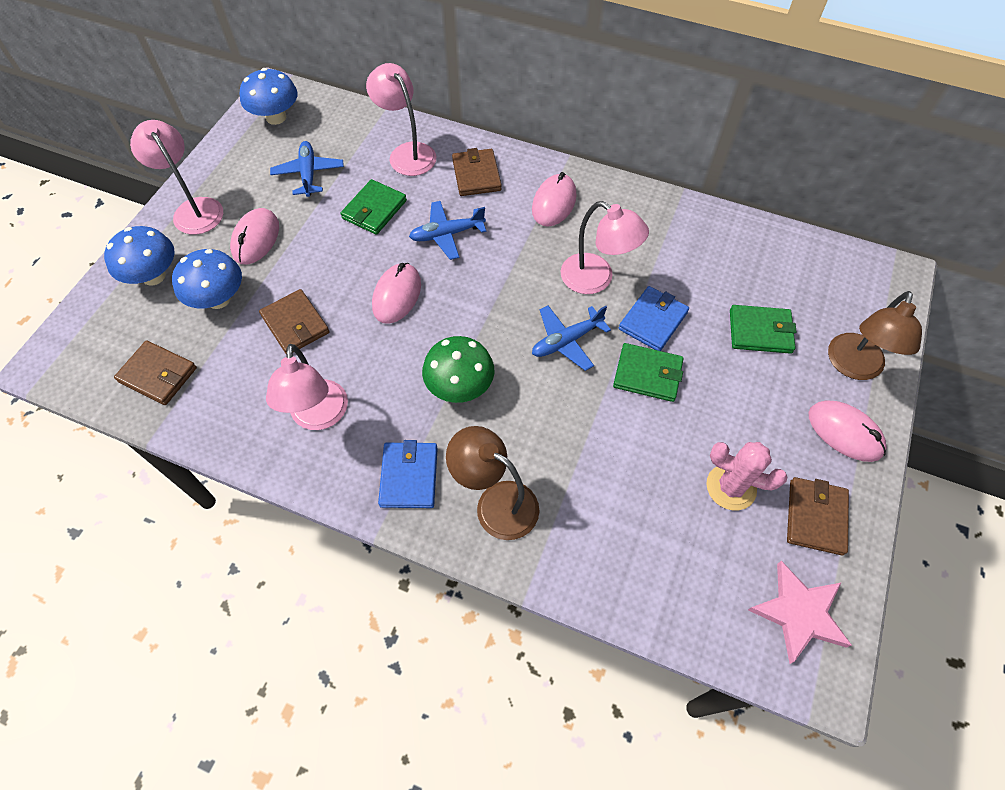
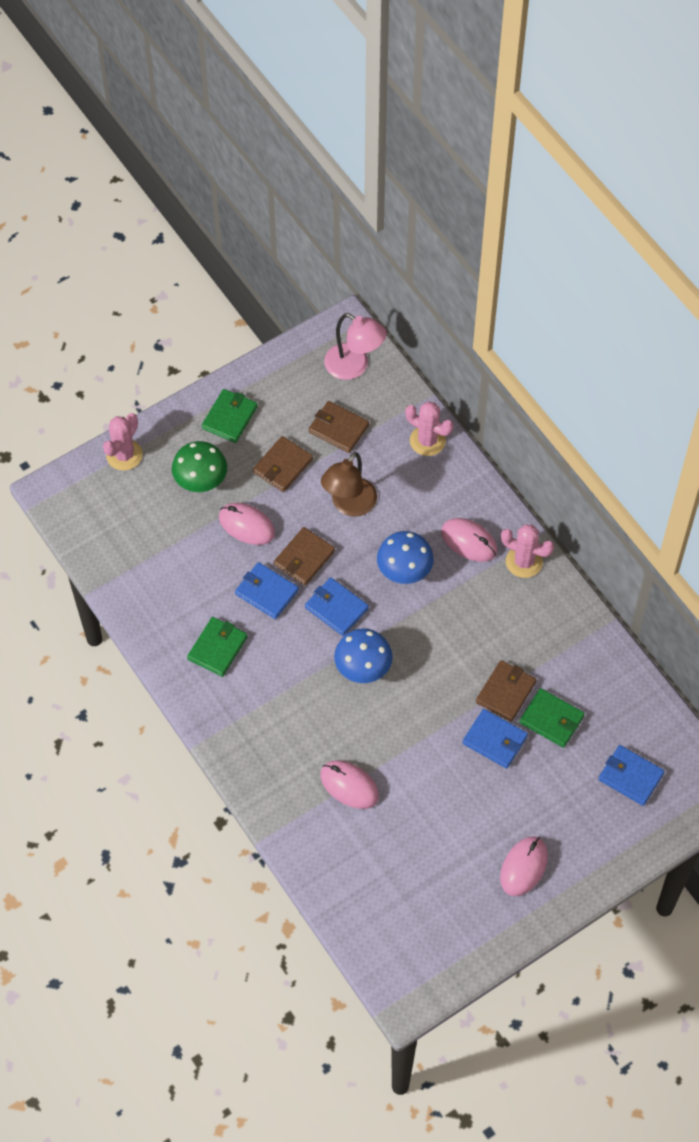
blue mushroom: [104,226,175,286] [172,249,242,309] [240,68,298,125] = 3 -> [334,628,393,683] [377,531,434,584] = 2
blue plane: [270,141,344,197] [409,201,486,260] [532,305,611,371] = 3 -> none = 0
blue wallet: [378,440,438,508] [619,286,689,351] = 2 -> [235,562,299,619] [305,577,369,636] [463,709,528,769] [598,745,665,806] = 4
brown lamp: [446,426,540,540] [828,291,922,380] = 2 -> [321,452,377,517] = 1
pink cactus: [706,442,787,510] = 1 -> [103,413,143,471] [405,402,453,456] [501,524,554,578] = 3
pink lamp: [130,120,223,235] [266,344,348,430] [366,63,436,176] [561,201,649,294] = 4 -> [324,313,387,380] = 1
pink star: [748,561,852,664] = 1 -> none = 0

